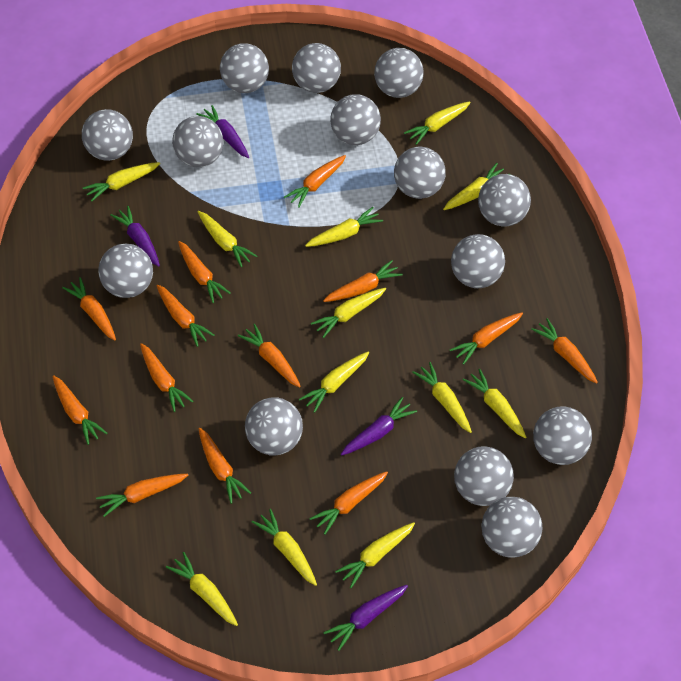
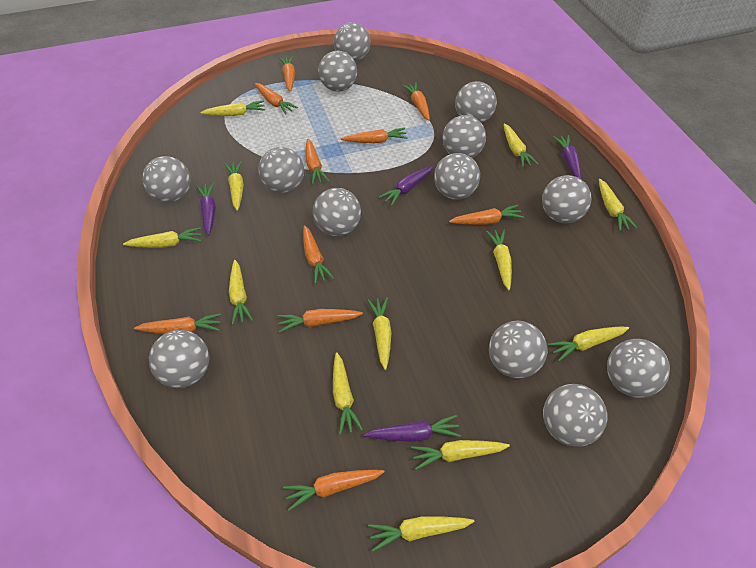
grey ball: [82,109,133,161] [98,244,153,298] [172,116,224,167] [220,43,269,93] [245,397,303,456] [292,43,341,93] [330,94,381,145] [374,48,424,98] [394,147,446,199] [451,234,505,288] [454,446,514,506] [478,174,531,226] [481,497,542,558] [533,406,592,465] = 14 -> [142,156,191,203] [149,330,209,388] [258,147,304,193] [313,188,361,236] [318,51,357,92] [334,22,371,62] [434,153,480,200] [443,115,486,158] [455,81,497,123] [489,321,548,378] [542,175,591,223] [543,384,608,447] [607,339,670,398] = 13
orange carrot: [52,375,107,445] [62,277,116,341] [96,474,188,517] [140,343,193,412] [156,285,215,347] [178,241,231,303] [198,428,251,504] [238,324,301,388] [284,155,346,208] [309,471,388,535] [323,260,403,302] [450,312,523,365] [531,318,598,384] = 13 -> [134,313,221,334] [255,83,298,115] [278,309,363,332] [279,56,295,92] [283,470,385,511] [303,225,334,284] [306,139,329,185] [340,128,408,143] [402,82,430,121] [449,205,524,225] = 10

